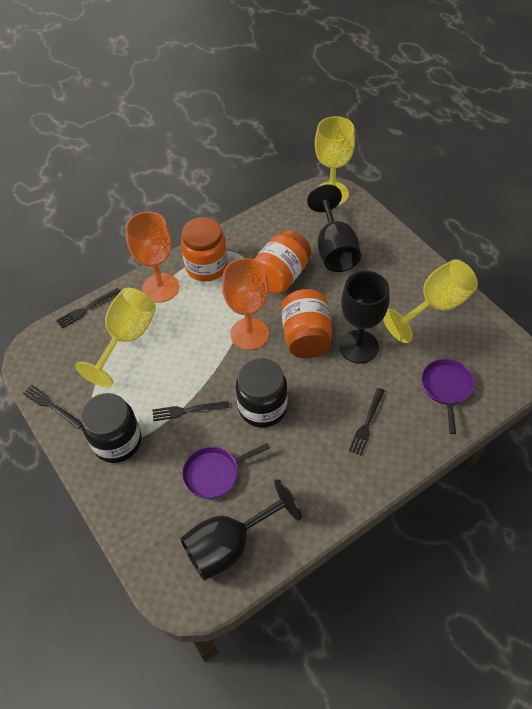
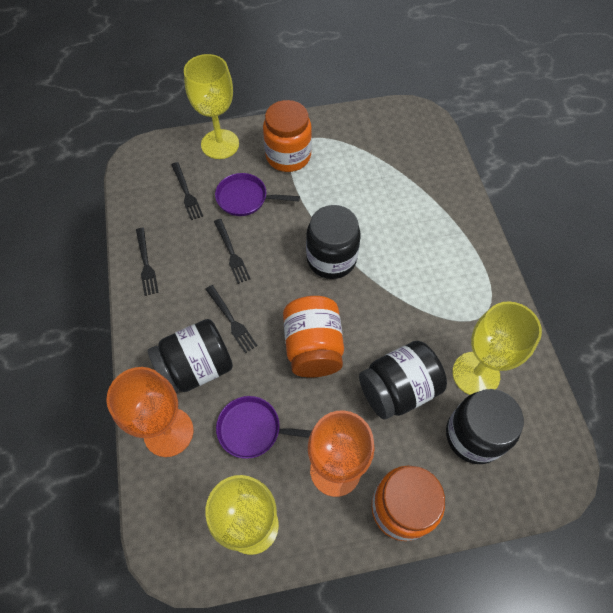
black goblet: [180,479,302,581] [307,184,361,272] [339,271,389,364] = 3 -> none = 0
black jar: [81,393,142,463] [236,358,288,428] = 2 -> [148,319,233,393] [306,205,361,279] [359,341,447,420] [446,389,524,464] = 4

